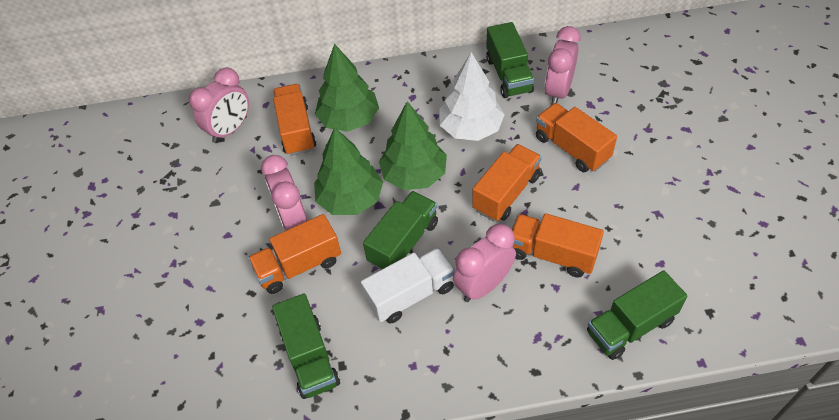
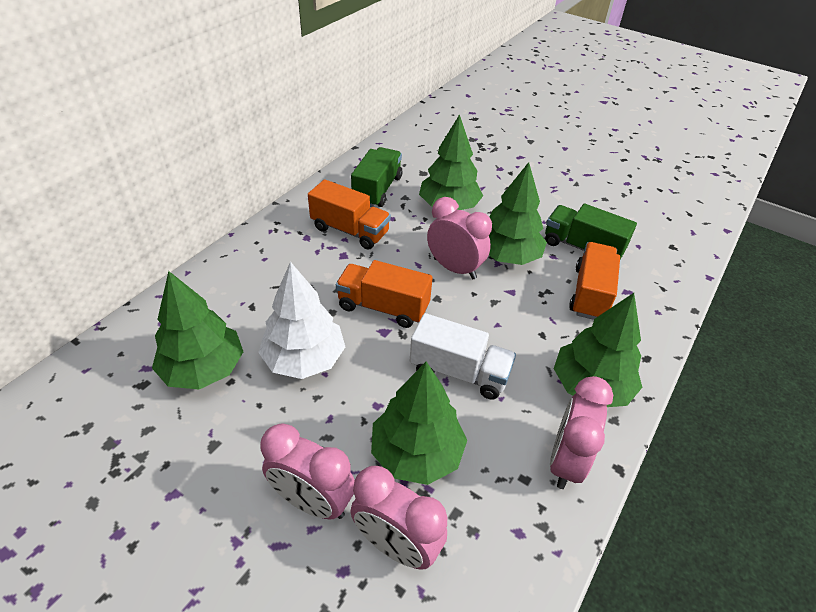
green tree: [314,127,383,215] [315,44,379,132] [379,101,447,190] = 3 -> [152,271,244,389] [371,362,467,485] [419,114,483,210] [489,162,547,265] [554,293,642,407] = 5
green truck: [272,293,340,399] [363,191,438,270] [486,22,534,98] [587,270,688,360] = 4 -> [351,147,402,207] [545,204,637,260] = 2
orange truck: [248,214,341,294] [273,84,316,156] [472,144,542,222] [512,213,604,277] [536,103,617,172] = 5 -> [308,179,391,250] [336,260,433,328] [569,242,620,320] = 3

